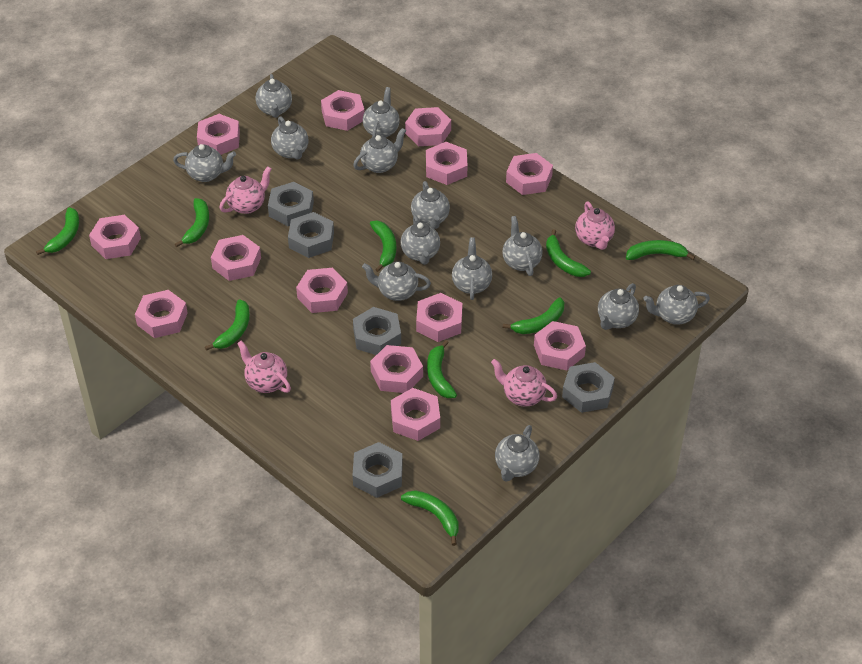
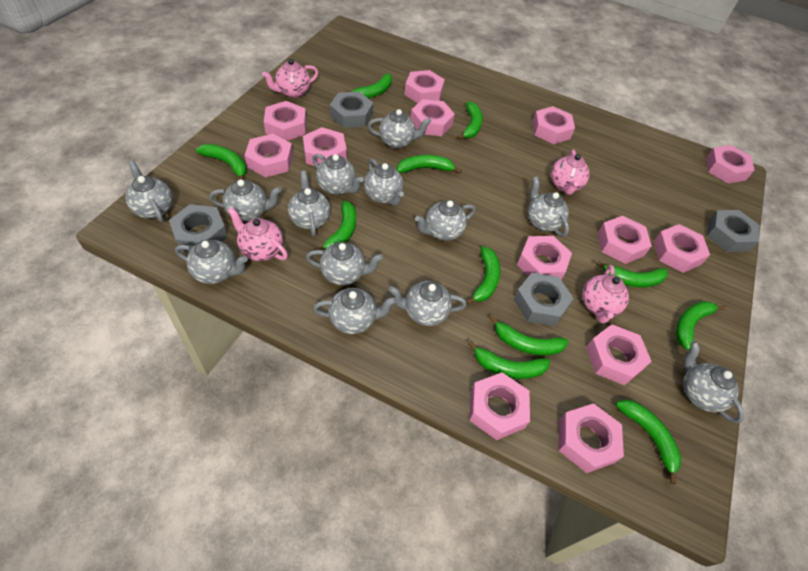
green banana: [36,207,79,255] [175,198,209,247] [205,299,250,351] [370,221,396,272] [401,490,459,546] [427,340,457,398] [502,297,564,334] [546,229,591,277] [626,240,695,260] = 9 -> [196,144,247,180] [315,201,356,250] [344,73,392,98] [397,155,462,174] [457,102,483,140] [466,246,501,305] [468,341,550,379] [490,315,569,356] [596,260,668,287] [616,399,681,484] [676,301,726,350] = 11
grey nut: [268,182,314,226] [288,212,334,258] [353,307,401,355] [353,442,403,498] [562,362,615,413] = 5 -> [169,204,228,252] [330,92,373,128] [514,273,574,326] [707,210,760,252] = 4

